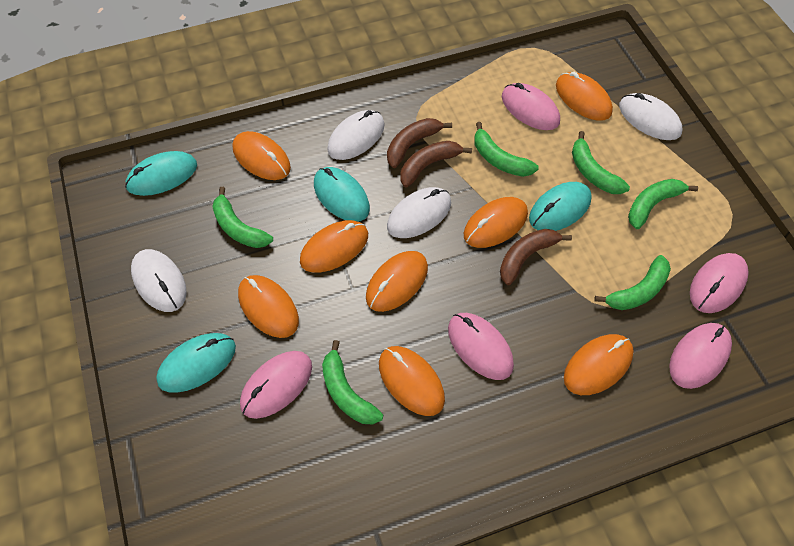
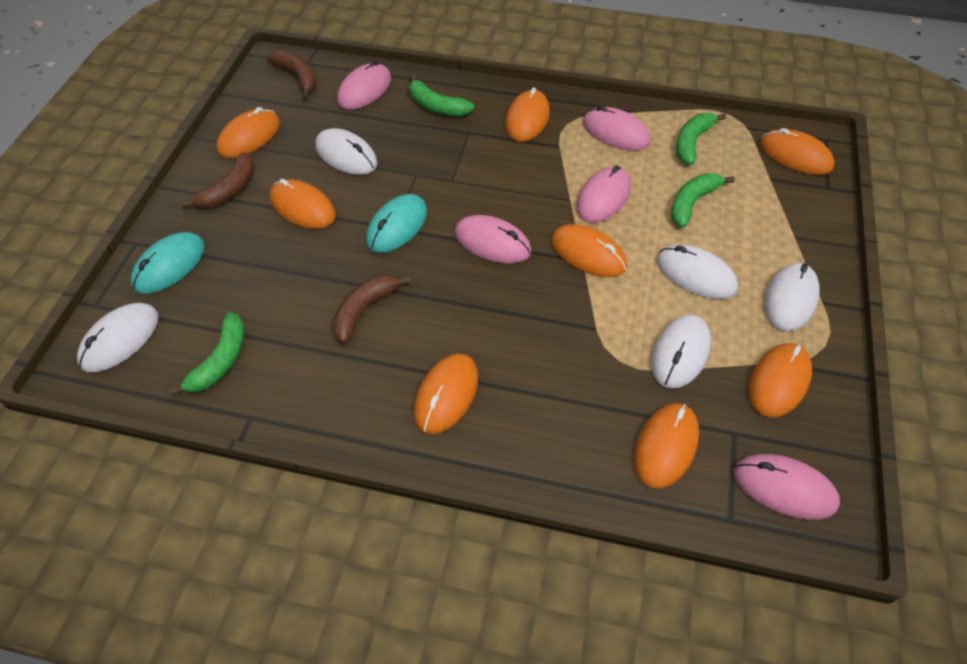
green banana: [212,187,273,248] [322,340,383,424] [474,122,539,177] [572,131,630,194] [594,255,671,310] [628,179,698,229] = 6 -> [168,312,245,396] [409,74,474,116] [671,173,735,228] [676,113,726,165] = 4
turquoise mouse: [125,151,197,196] [156,333,236,393] [314,167,370,222] [529,182,592,231] = 4 -> [130,232,205,294] [366,194,427,253] = 2
white mouse: [131,249,187,312] [327,110,385,160] [387,187,451,238] [619,93,682,140] = 4 -> [77,303,159,372] [315,128,377,175] [651,315,711,388] [657,245,738,299] [764,263,820,331] = 5

